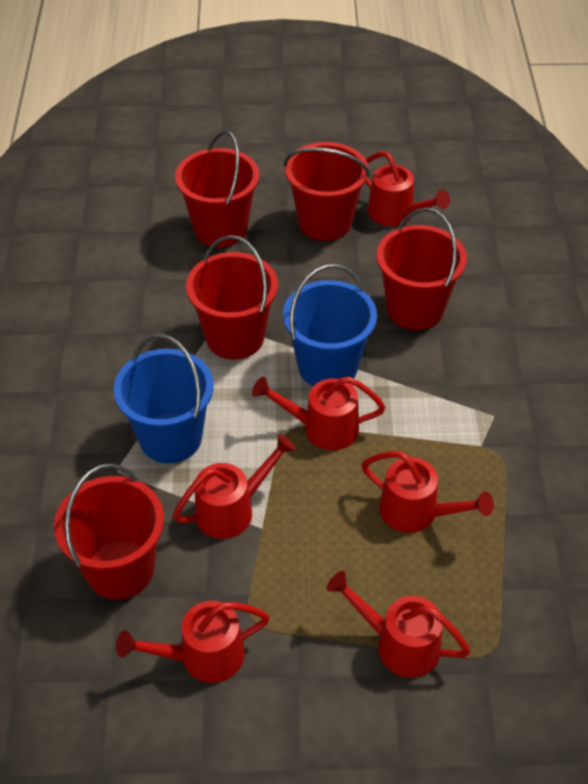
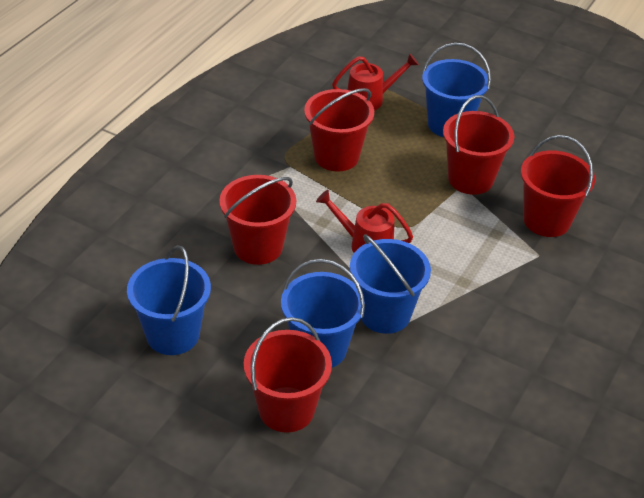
blue bucket: [114,334,213,463] [283,264,377,386] = 2 -> [127,245,211,355] [281,259,365,368] [350,234,431,334] [422,43,491,137] = 4
red watering can: [116,601,270,683] [173,434,296,539] [252,377,385,451] [327,571,470,678] [361,451,494,533] [365,151,450,226] = 6 -> [316,190,413,253] [332,53,419,110] = 2

